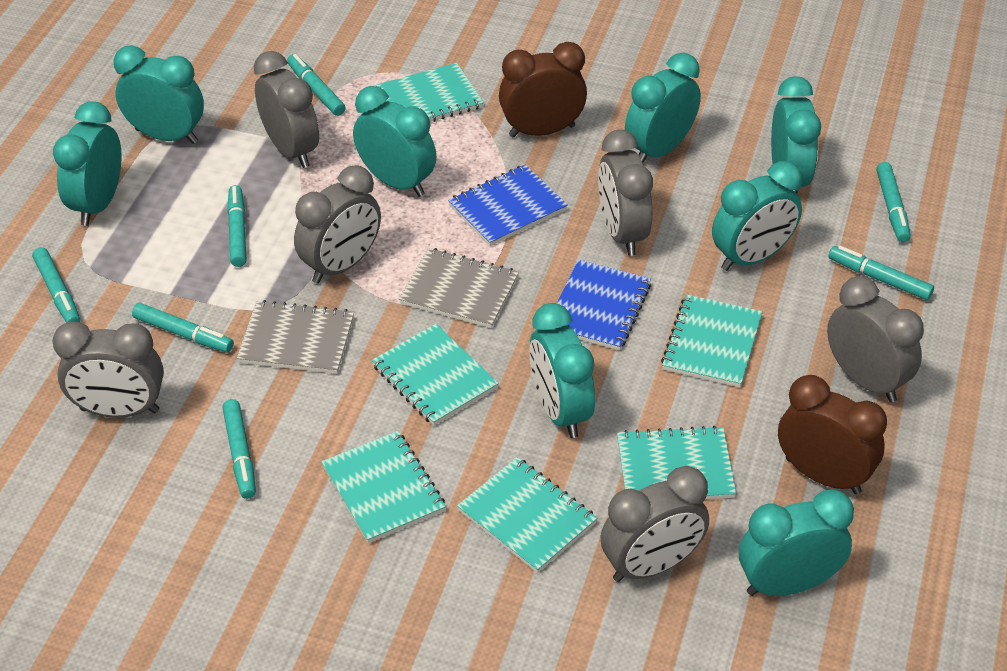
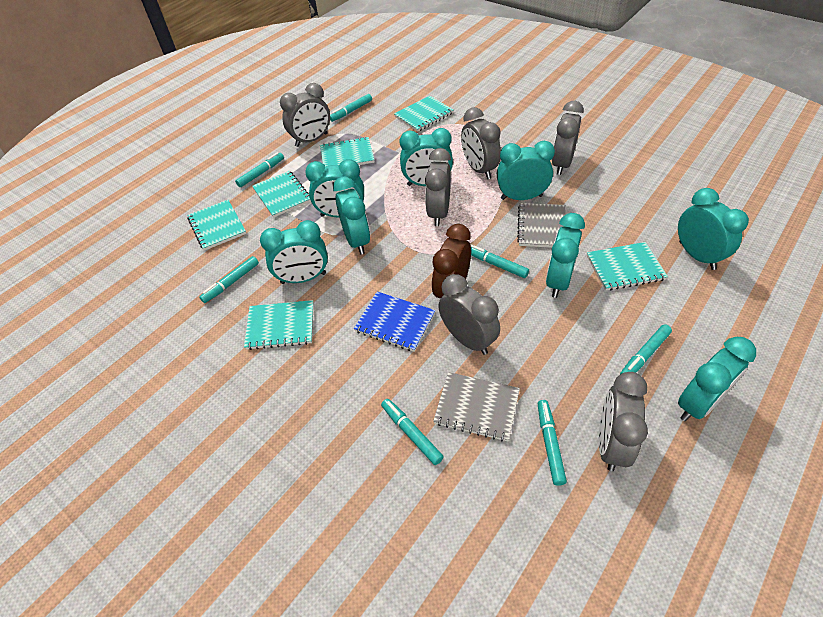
blue notebook: [448,165,568,246] [557,259,651,350] = 2 -> [354,292,436,352] = 1
brown clock: [499,42,587,138] [778,375,887,494] = 2 -> [432,224,471,298] = 1

